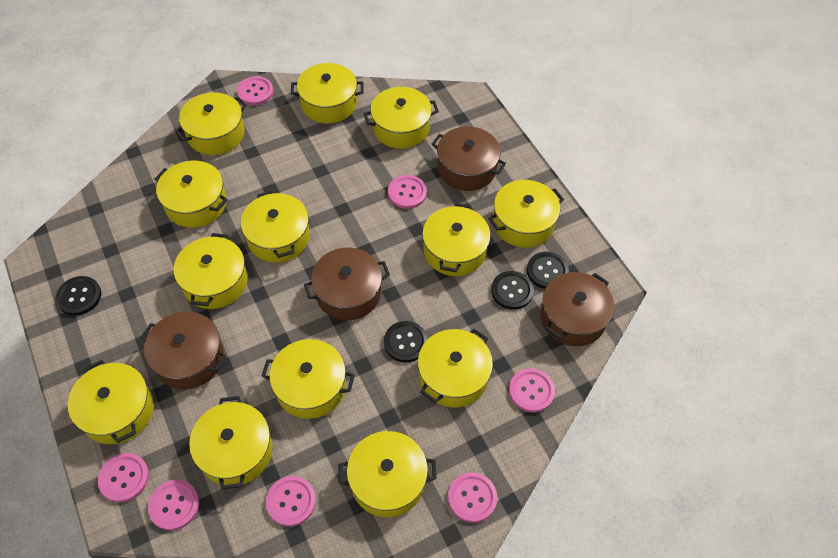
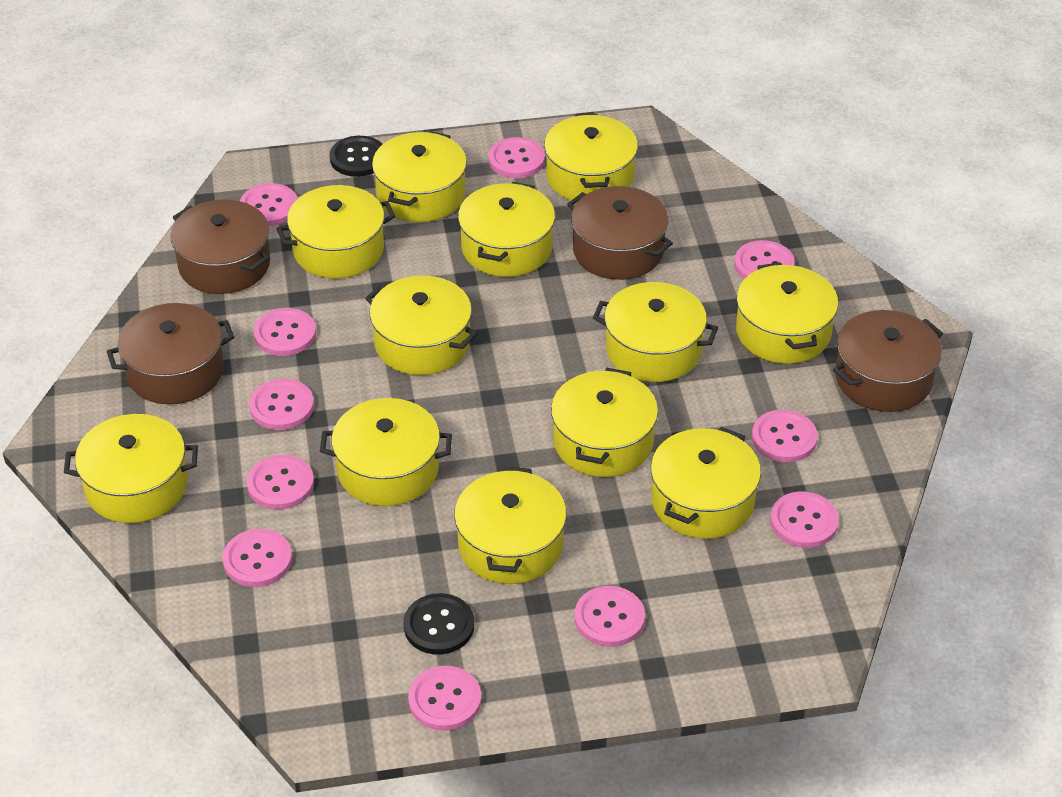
black button: [56,276,101,315] [384,321,428,363] [491,271,534,310] [527,252,569,289] = 4 -> [330,136,383,177] [404,593,474,655] = 2
pink button: [98,453,149,502] [148,480,200,530] [237,76,273,105] [266,476,316,527] [388,175,427,209] [448,472,497,523] [509,368,555,413] = 7 -> [223,529,292,587] [240,183,297,226] [247,455,314,510] [249,379,314,430] [254,308,316,356] [408,666,481,731] [488,137,545,178] [575,586,645,647] [734,240,795,279] [752,410,818,462] [770,492,839,548] = 11
yellow pot: [68,360,154,444] [154,161,228,228] [174,233,248,309] [175,92,247,155] [189,396,272,490] [241,190,310,263] [262,339,355,419] [291,63,364,124] [339,431,437,517] [364,87,439,149] [418,329,493,408] [422,203,491,276] [488,180,564,248] = 13 -> [64,414,198,523] [277,185,396,279] [320,398,452,506] [365,275,477,375] [372,131,467,222] [454,467,566,584] [458,182,555,277] [544,114,638,200] [551,368,658,477] [593,282,718,382] [651,427,761,539] [736,262,838,364] = 12

